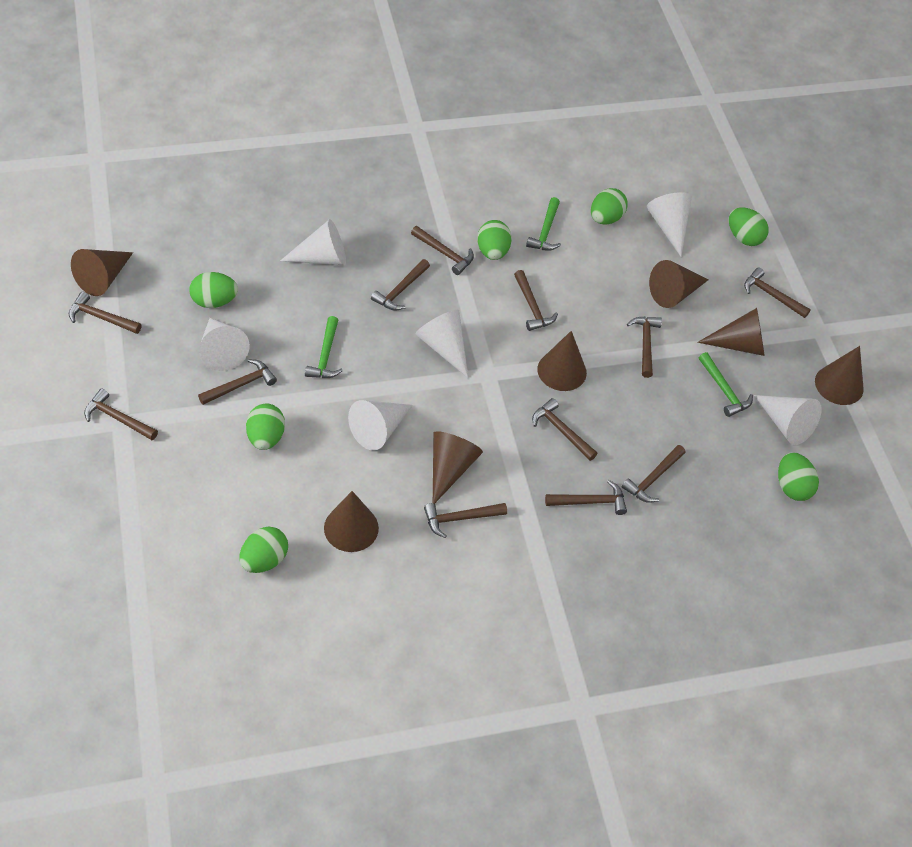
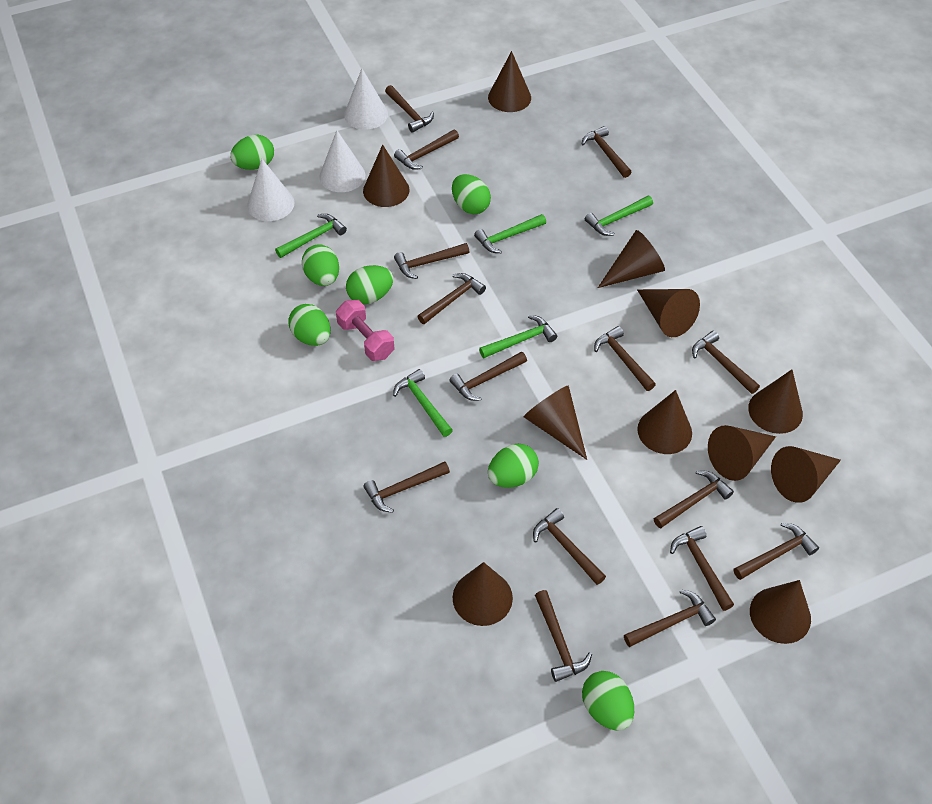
brown cone: [71,249,133,296] [324,491,379,552] [433,431,483,504] [537,331,587,391] [649,260,708,308] [697,308,765,356] [815,346,864,405] = 7 -> [363,144,409,207] [453,562,513,626] [488,51,531,112] [524,386,587,460] [598,230,665,288] [637,289,700,337] [637,390,692,454] [708,425,776,481] [748,370,803,434] [750,580,811,644] [771,446,841,503] = 11
brown hammer: [69,291,142,334] [84,389,158,440] [198,359,277,405] [371,259,430,310] [411,226,474,275] [424,503,507,538] [514,270,558,331] [532,398,598,461] [545,480,627,515] [622,445,686,503] [627,317,662,378] [744,267,811,318] = 12 -> [363,462,450,513] [385,85,434,133] [394,130,459,170] [394,243,469,279] [417,273,486,324] [449,352,527,401] [533,508,606,585] [535,590,592,682] [582,126,631,178] [594,326,656,391] [624,589,716,647] [654,471,734,529] [670,526,734,611] [692,331,760,394] [734,523,819,580] = 15
green hammer: [305,316,343,378] [526,197,561,251] [699,352,753,417] = 3 -> [275,214,347,258] [393,369,453,437] [474,214,546,253] [479,315,557,358] [585,196,653,236] = 5
pink dumbbell: none = 0 -> [336,300,395,361] = 1
white cone: [199,318,250,371] [280,219,346,265] [348,400,413,450] [415,310,468,378] [647,192,692,257] [754,395,822,445] = 6 -> [247,159,294,221] [319,130,366,192] [344,69,388,130] = 3

